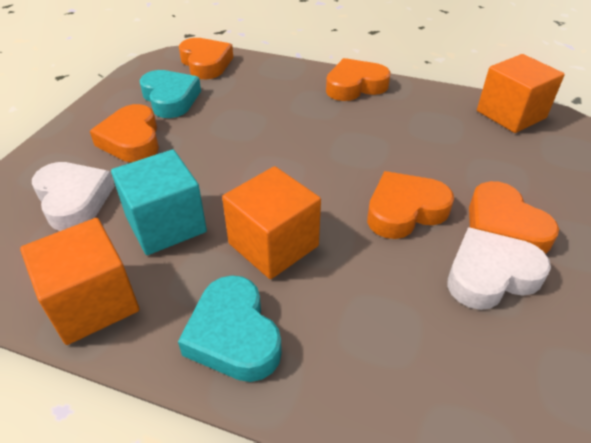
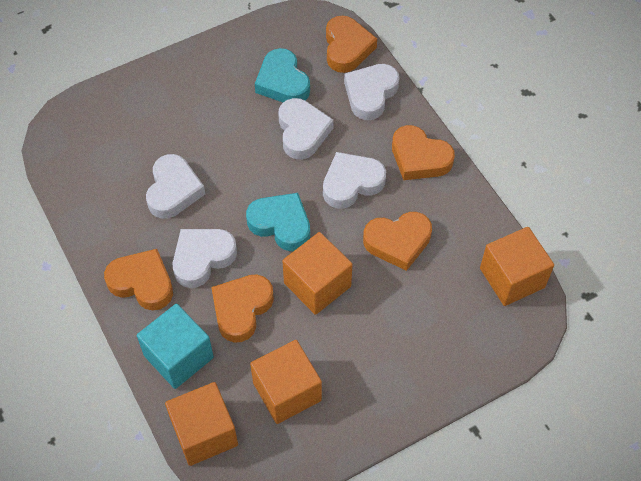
orange cube: [20,218,139,345] [222,166,321,279] [477,54,565,133] = 3 -> [165,382,238,466] [250,340,322,424] [283,232,353,315] [480,227,554,306] = 4
white heart: [32,162,115,231] [447,227,551,310] = 2 -> [146,154,205,219] [173,229,237,288] [278,98,334,159] [323,152,386,209] [344,64,399,120] = 5

